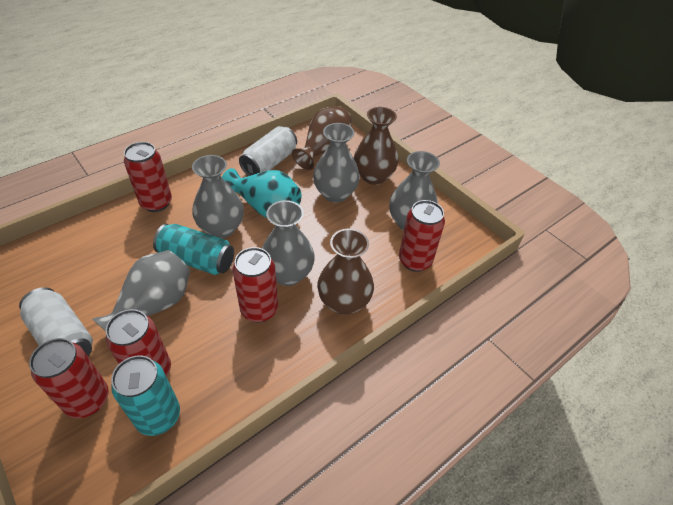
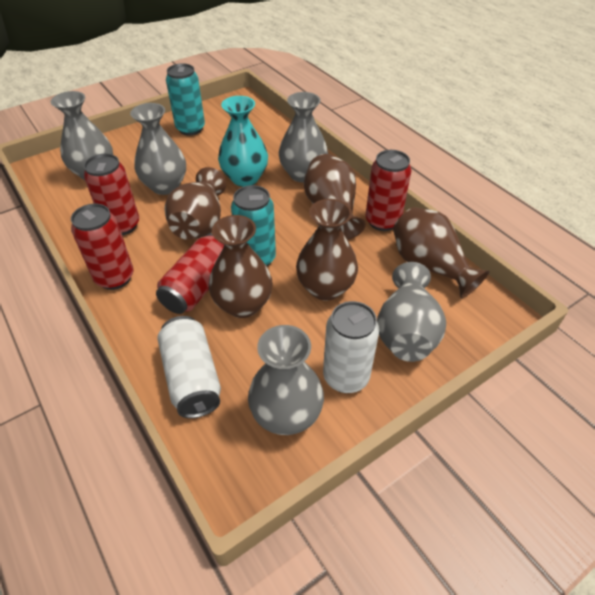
brown vase: [292,106,352,170] [317,229,374,315] [354,107,399,185] = 3 -> [164,167,226,240] [209,215,273,318] [296,199,358,301] [304,154,366,240] [393,207,490,298] = 5
red can: [29,338,109,418] [106,309,171,377] [124,142,172,212] [232,247,278,323] [399,200,445,272] = 5 -> [71,204,134,290] [84,154,139,235] [156,233,224,314] [366,150,411,231] = 4

